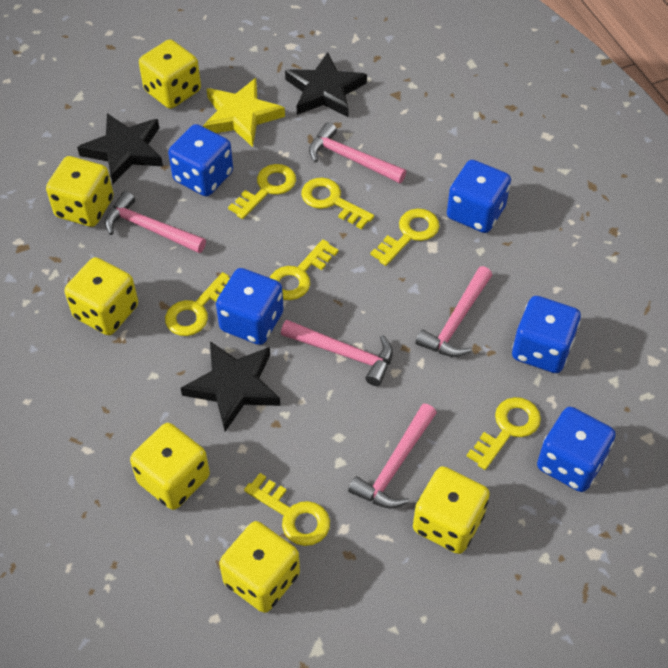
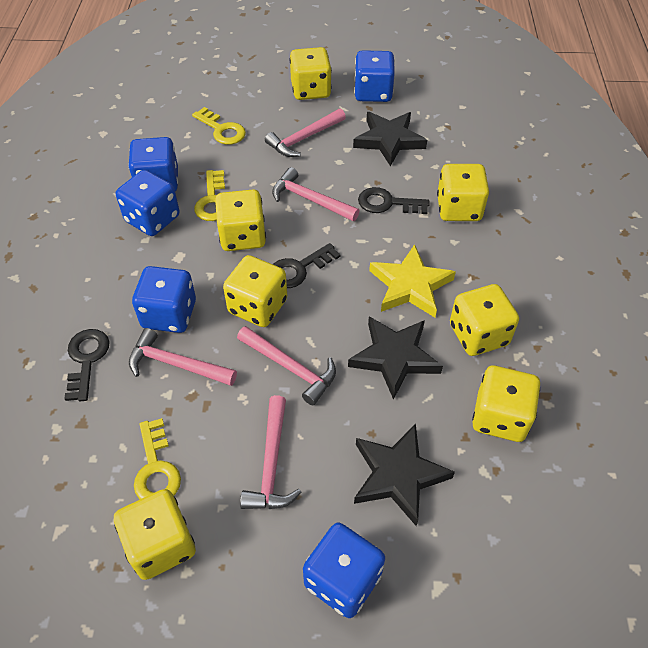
black key: none = 0 -> [64,329,110,401] [273,243,340,288] [358,187,430,214] = 3
yellow dice: [46,156,114,227] [64,257,138,335] [130,423,210,510] [139,39,201,109] [219,521,300,613] [413,466,490,554] = 6 -> [114,489,196,580] [215,190,266,251] [223,255,287,327] [290,47,332,100] [437,164,489,221] [450,284,519,356] [472,366,540,442] = 7
yellow key: [165,272,230,336] [228,164,296,219] [244,473,330,546] [270,239,339,300] [301,178,374,230] [370,208,440,266] [467,397,541,470] = 7 -> [134,418,181,499] [192,107,246,145] [194,170,225,221] = 3

